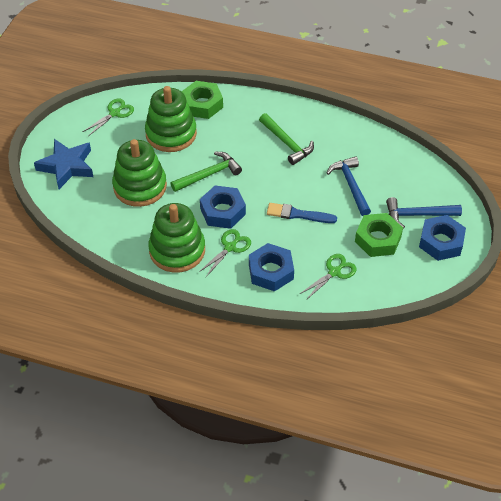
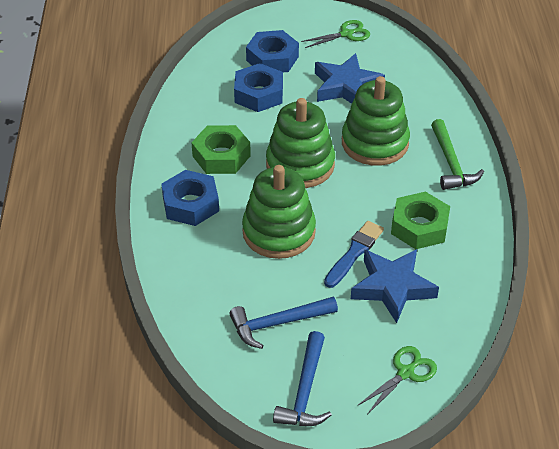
blue star: [34,139,93,189] = 1 -> [315,53,385,104] [351,249,439,323] = 2
green hammer: [170,152,242,192] [259,113,314,165] = 2 -> [431,119,484,190] = 1
green scissors: [83,98,134,136] [198,229,251,278] [300,254,357,300] = 3 -> [301,20,370,48] [357,346,437,415] = 2

